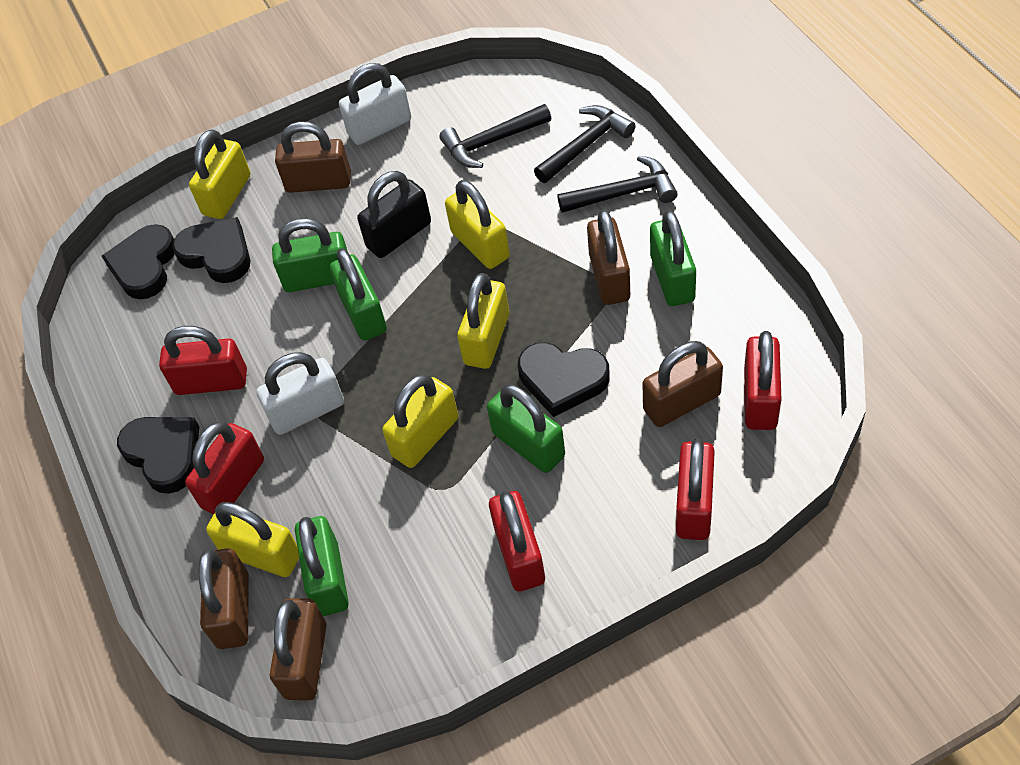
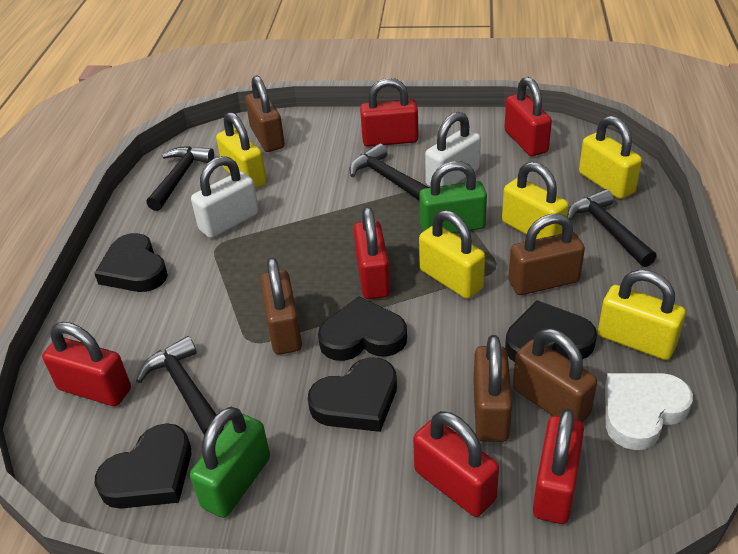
black hammer: [439,104,551,168] [534,105,636,183] [557,156,678,213] = 3 -> [136,336,224,435] [146,146,214,211] [349,143,429,201] [567,189,657,267] = 4
black heart: [102,224,175,299] [117,417,199,494] [172,217,251,283] [518,343,610,417] = 4 -> [94,233,168,292] [95,423,191,509] [308,358,397,432] [318,296,407,361] [505,300,597,362] = 5
black padlock: [357,171,431,258] = 1 -> none = 0
green padlock: [272,218,348,292] [295,516,349,616] [330,248,387,341] [487,384,565,473] [650,210,696,306] = 5 -> [190,407,270,518] [419,161,487,233] = 2
red padlock: [159,326,247,395] [185,422,264,514] [489,491,545,591] [676,439,715,540] [744,331,781,430] = 5 -> [42,322,131,406] [354,207,390,299] [360,78,419,147] [413,411,499,517] [504,77,552,156] [533,408,584,524] = 6
white heart: none = 0 -> [605,373,693,450] = 1

